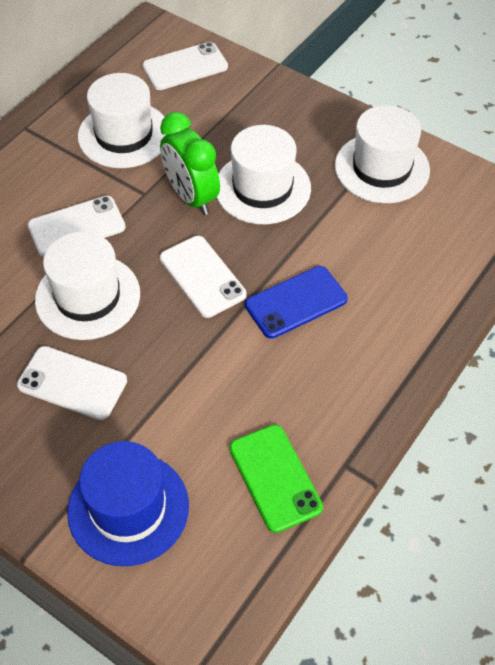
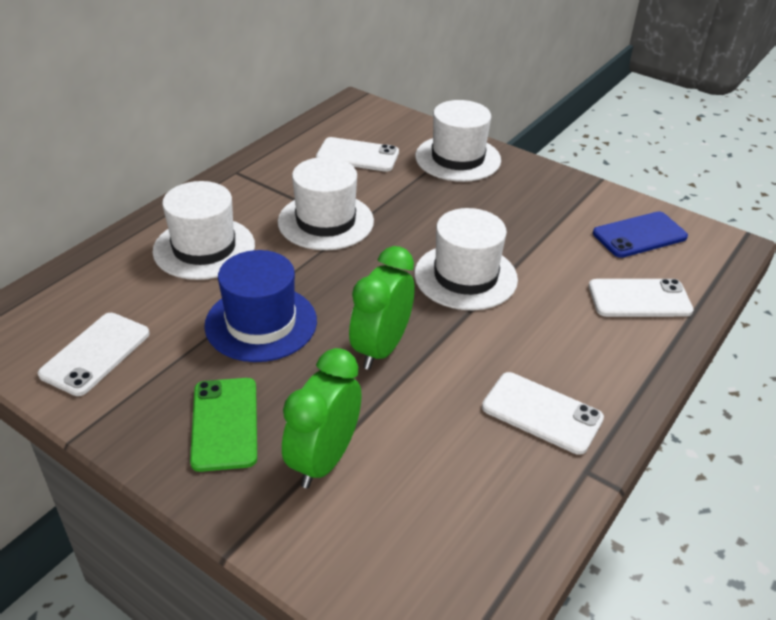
green clock: [160,112,220,215] = 1 -> [282,348,362,488] [349,246,414,370] = 2

